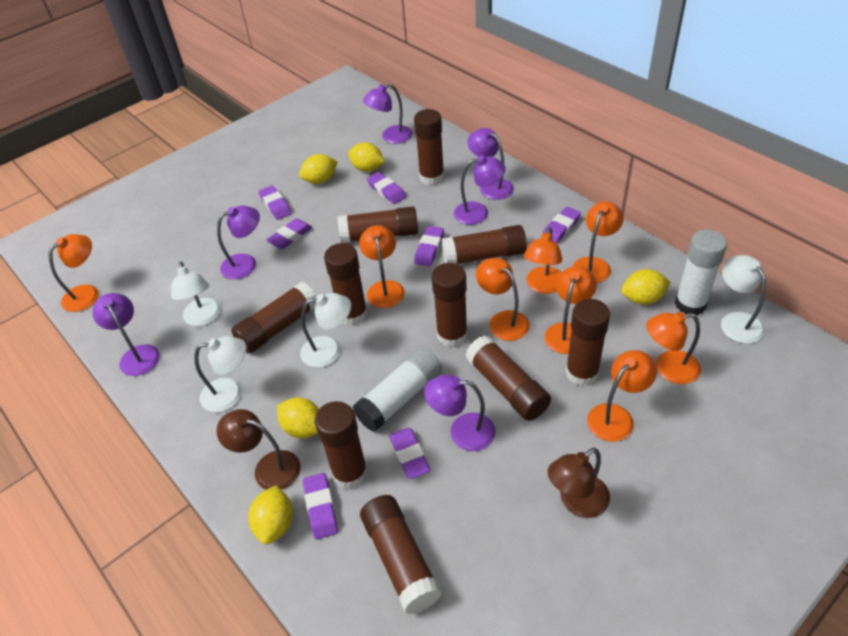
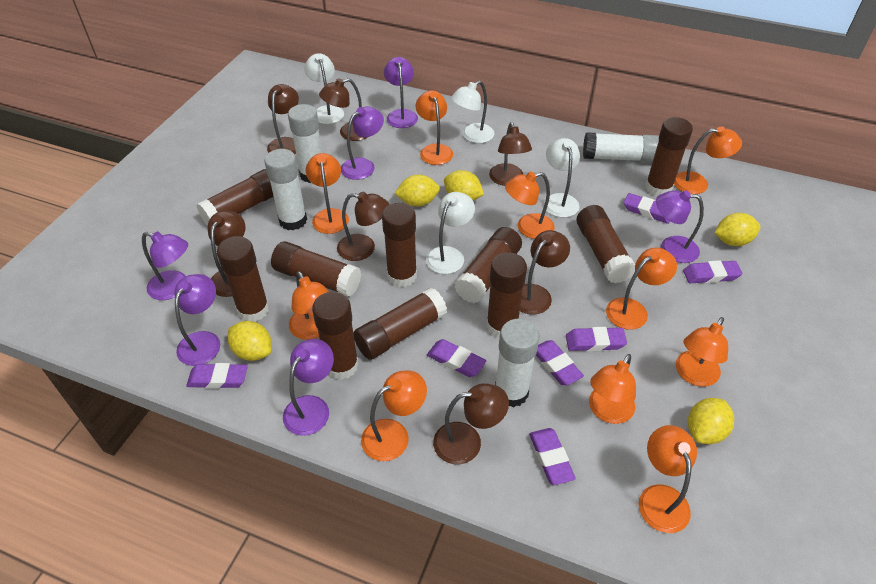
brown lamp: [216,409,301,490] [548,447,610,518] = 2 -> [208,211,246,297] [267,84,299,155] [319,78,367,141] [337,192,389,261] [433,383,509,464] [489,122,532,186] [520,230,570,315] = 7
orange lamp: [48,234,99,312] [359,225,404,308] [476,258,530,341] [524,227,562,294] [544,266,597,354] [572,201,623,283] [587,350,657,442] [646,312,701,384] = 8 -> [289,271,329,340] [306,153,349,234] [361,371,427,461] [415,91,453,165] [505,172,554,239] [589,354,636,424] [606,248,677,330] [638,425,697,533] [674,126,742,194] [676,317,728,387] = 10
white glue stick: [353,347,442,432] [675,230,727,315] = 2 -> [264,149,307,230] [288,104,322,183] [495,319,540,407] [583,132,659,162] = 4

